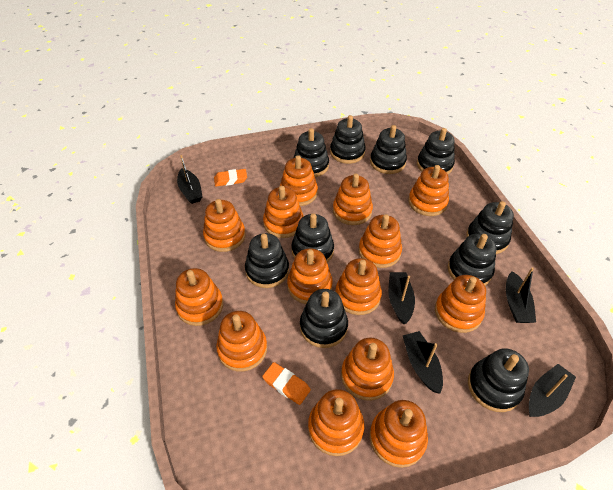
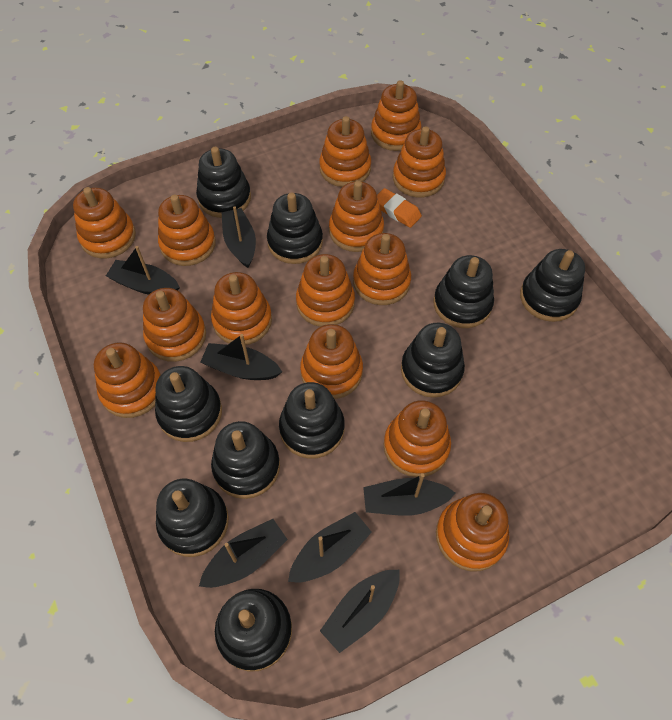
black boat: [177,155,203,204] [388,272,415,324] [403,331,443,394] [506,267,536,323] [529,364,576,417] = 5 -> [106,246,180,295] [199,519,288,588] [201,334,282,380] [221,206,256,268] [288,512,372,582] [320,570,400,653] [363,474,455,516] = 7
orange eraser: [214,169,247,186] [262,362,311,405] = 2 -> [377,188,422,228] = 1

